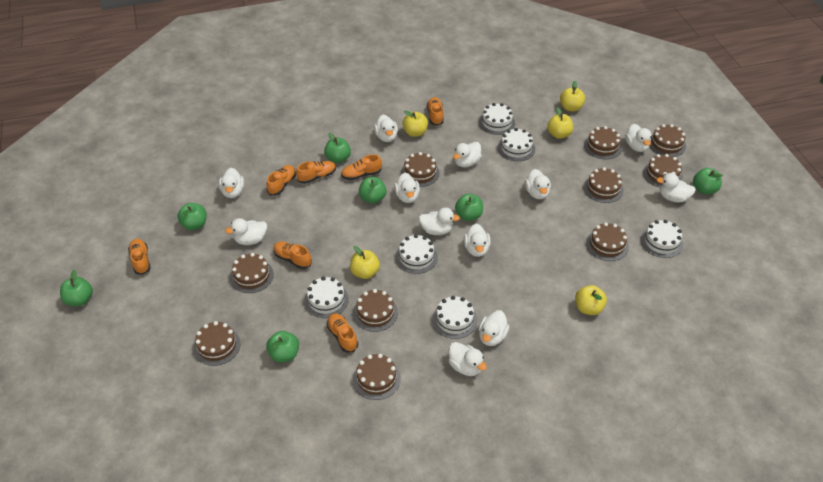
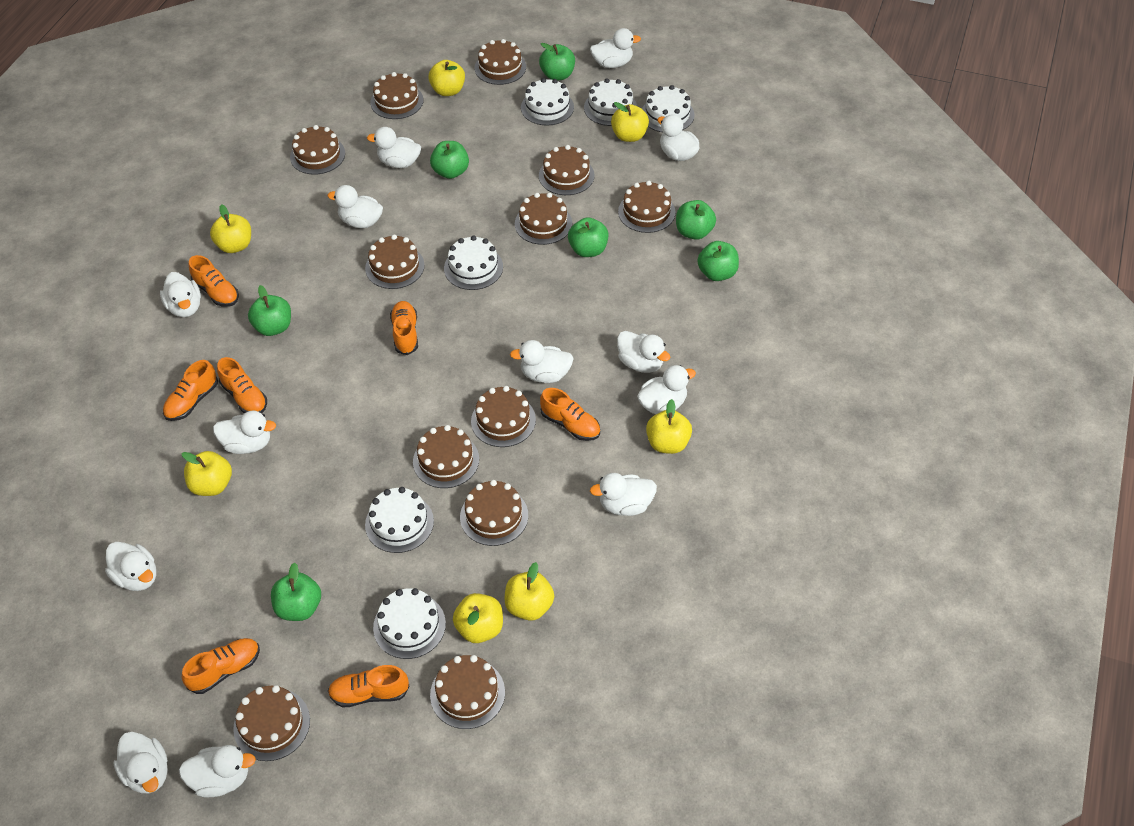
brown cake: [194,321,241,366] [230,253,274,293] [353,289,398,332] [353,354,401,400] [401,152,440,187] [584,126,622,159] [584,167,623,203] [586,222,629,261] [643,154,683,188] [649,124,686,157] = 10 -> [233,685,310,761] [290,125,345,175] [365,235,425,289] [370,72,423,119] [413,425,479,488] [430,655,505,729] [460,480,528,546] [471,386,536,447] [475,39,526,85] [515,193,572,245] [539,145,595,195] [618,181,676,233] = 12
white duck: [219,168,244,198] [225,218,267,245] [374,115,398,142] [394,173,420,203] [419,208,460,235] [449,342,487,376] [453,142,482,168] [464,224,491,257] [479,310,510,346] [525,169,551,199] [625,124,652,152] [656,173,696,203] = 12 -> [105,542,156,591] [113,732,168,794] [160,272,201,317] [179,745,256,797] [213,410,276,454] [327,185,383,228] [367,127,421,168] [510,340,574,383] [590,28,641,68] [590,473,657,516] [617,331,671,373] [637,365,696,414] [657,114,700,161] = 13
yellow apple: [350,246,380,279] [402,110,428,137] [547,107,573,139] [560,81,585,112] [575,285,607,315] = 5 -> [181,451,232,496] [210,204,251,253] [428,60,465,96] [453,593,503,643] [505,562,554,621] [611,102,649,142] [646,399,692,454] = 7

